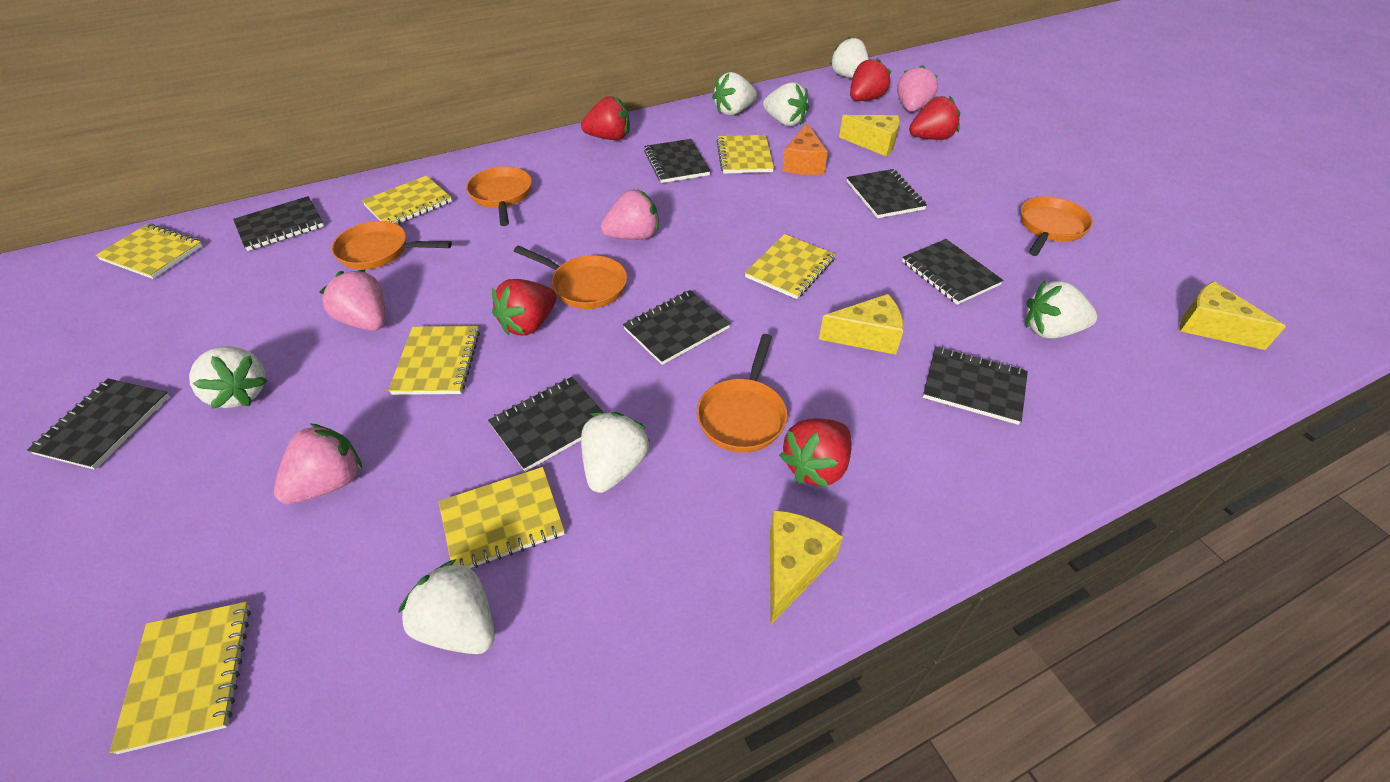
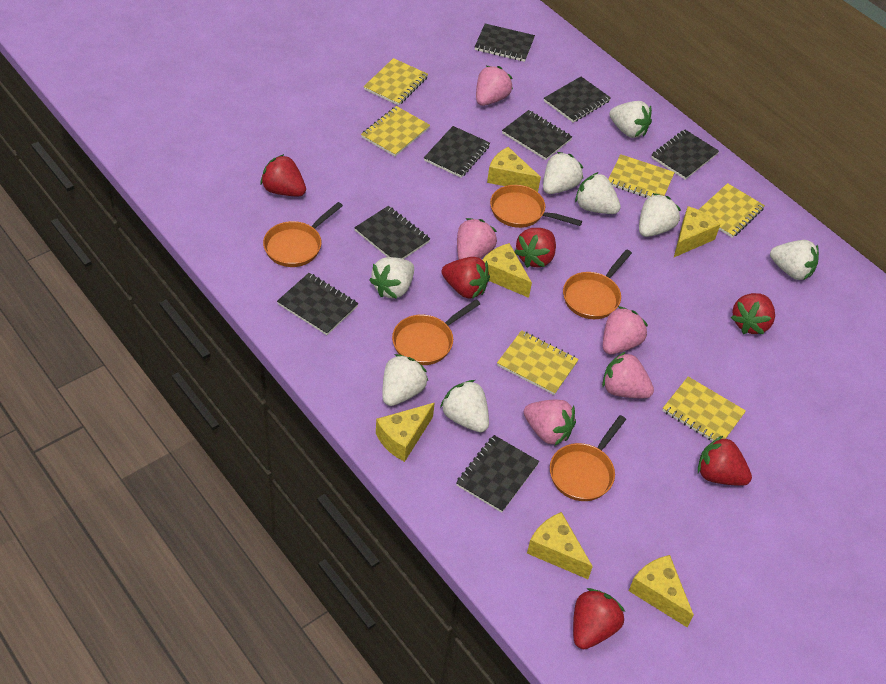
orange cheese: [782,123,828,175] = 1 -> none = 0
pink strawberry: [274,424,362,504] [320,269,385,331] [601,190,659,240] [897,65,938,112] = 4 -> [457,218,497,259] [476,66,513,106] [524,400,576,446] [602,352,654,399] [603,306,648,354] = 5
red strawberry: [492,279,557,336] [581,96,630,140] [779,418,852,488] [850,57,891,101] [909,96,960,140] = 5 -> [260,154,306,196] [442,257,490,299] [514,228,556,268] [573,588,625,649] [698,436,752,486] [731,293,775,334] = 6
white strawberry: [189,346,268,409] [398,559,495,654] [581,412,650,493] [712,72,757,115] [763,82,809,126] [830,36,869,78] [1026,280,1097,338] = 7 -> [369,257,414,299] [382,354,428,406] [440,380,489,432] [543,152,583,194] [575,172,621,214] [609,101,652,138] [639,193,681,237] [770,240,819,280] = 8
yellow cheese: [770,510,843,624] [819,294,904,355] [839,115,900,156] [1180,281,1286,350] = 4 -> [376,403,435,462] [482,243,532,298] [487,147,541,192] [527,512,593,579] [629,555,694,627] [674,206,720,257] = 6
yellow notebook: [96,224,202,279] [109,602,251,754] [362,176,452,224] [388,326,480,395] [438,467,565,568] [717,135,774,174] [745,234,836,299] = 7 -> [361,106,430,156] [364,58,428,106] [497,330,579,395] [609,154,675,198] [662,377,746,441] [699,183,765,238] = 6

